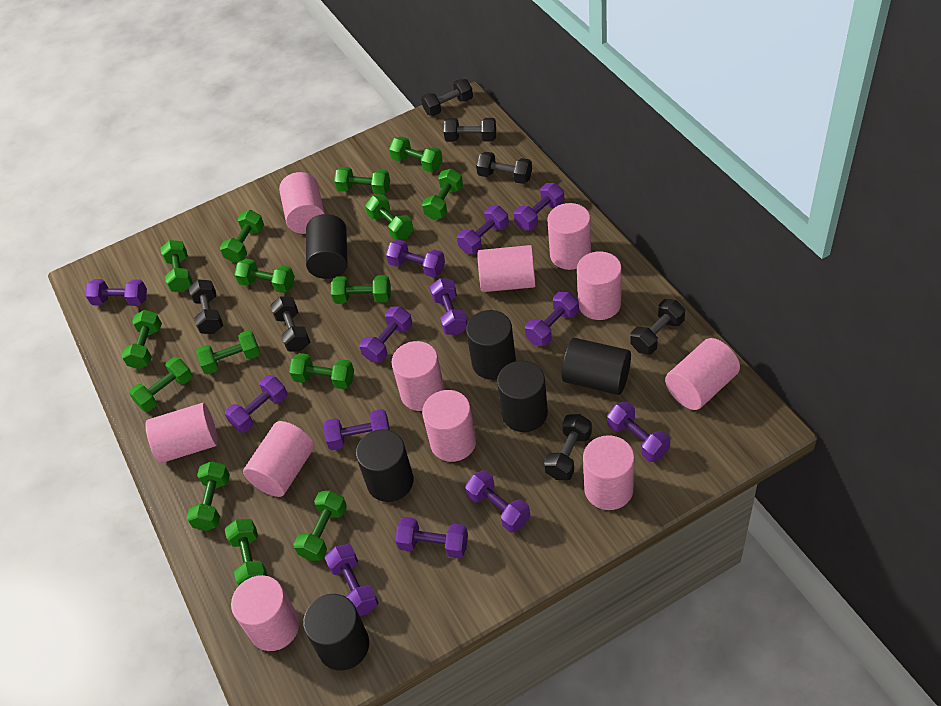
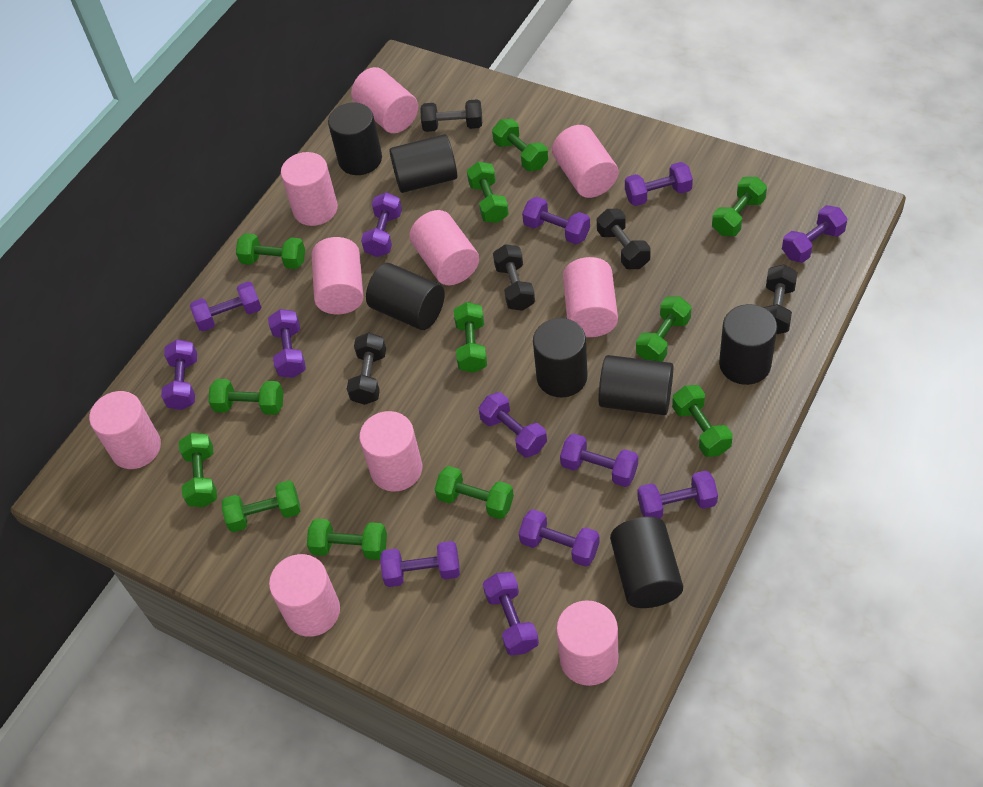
black cylinder: [303,594,369,671] [306,214,347,279] [356,429,414,502] [466,310,516,380] [497,361,548,432] [562,338,631,395] = 6 -> [328,103,382,175] [366,263,445,330] [389,134,457,193] [533,318,588,397] [598,355,673,415] [610,517,683,608] [719,304,777,385] = 7
black dumbbell: [189,279,223,334] [270,296,310,351] [421,79,473,116] [444,118,496,142] [476,152,532,184] [544,414,592,480] [630,299,685,355] = 7 -> [347,333,386,405] [420,99,482,132] [493,244,535,311] [597,209,651,269] [764,264,798,334] = 5
green dumbbell: [121,310,162,369] [129,357,193,412] [160,240,193,292] [187,461,230,531] [196,330,260,374] [220,210,264,263] [225,519,268,585] [234,259,295,293] [289,353,354,389] [294,490,347,561] [331,275,391,304] [334,167,390,195] [365,195,413,240] [389,136,443,172] [422,168,463,220] = 15 -> [179,433,217,507] [208,379,283,415] [222,481,300,532] [236,233,305,269] [307,519,387,560] [435,466,514,519] [454,302,487,373] [467,162,509,223] [492,119,548,171] [636,296,691,362] [672,385,733,457] [712,177,767,236] = 12
pink cylinder: [145,403,218,463] [231,575,299,651] [243,421,314,497] [279,172,325,234] [391,341,445,411] [422,390,476,462] [477,245,536,292] [547,203,591,270] [577,251,622,320] [583,435,635,510] [665,338,740,410] = 11 -> [89,391,161,469] [269,554,340,637] [281,152,338,226] [312,237,363,314] [351,67,418,133] [359,411,422,492] [409,210,479,285] [552,125,618,198] [556,600,618,686] [563,257,618,337] = 10

